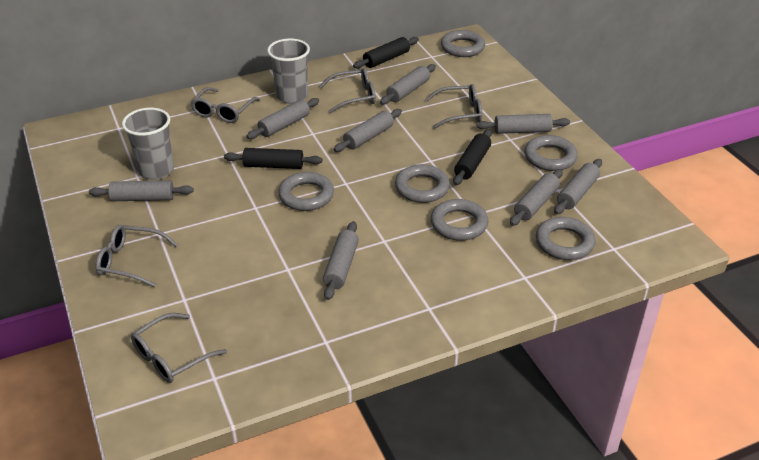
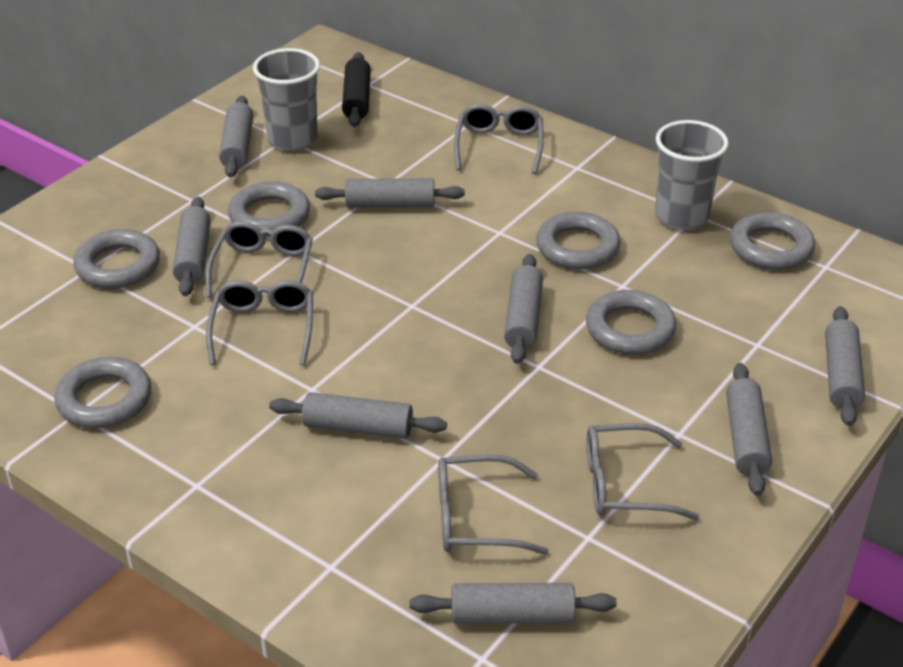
black rolling pin: [224,148,322,169] [353,37,419,69] [453,129,492,185] = 3 -> [342,52,370,127] = 1

